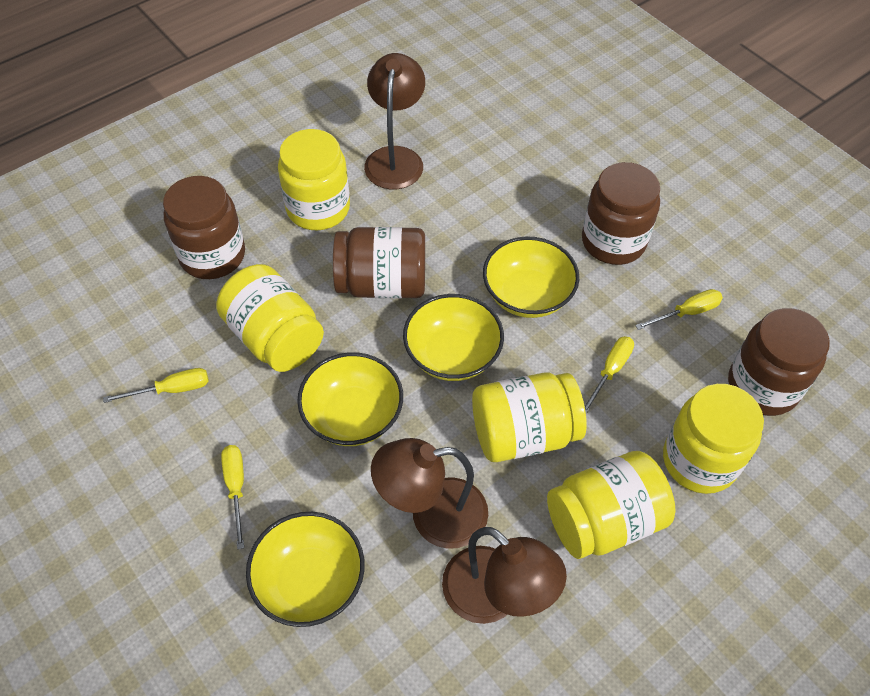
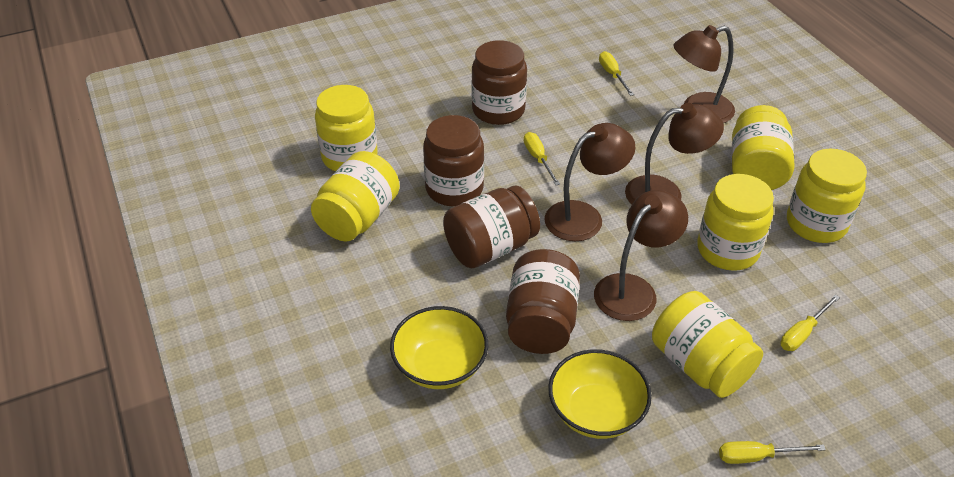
brown lamp: [364,53,425,189] [371,438,488,549] [442,527,567,624] = 3 -> [544,123,635,241] [594,190,688,321] [625,103,724,205] [674,25,735,123] = 4
yellow bowl: [246,512,365,627] [297,352,403,446] [403,294,504,381] [483,237,579,318] = 4 -> [390,306,488,389] [548,349,652,439] = 2
yellow jar: [216,264,324,372] [278,129,350,230] [472,372,587,462] [547,451,675,559] [663,384,764,494] = 5 -> [311,151,400,242] [315,85,378,171] [652,291,763,398] [697,174,774,271] [732,105,794,190] [787,149,867,243] = 6

